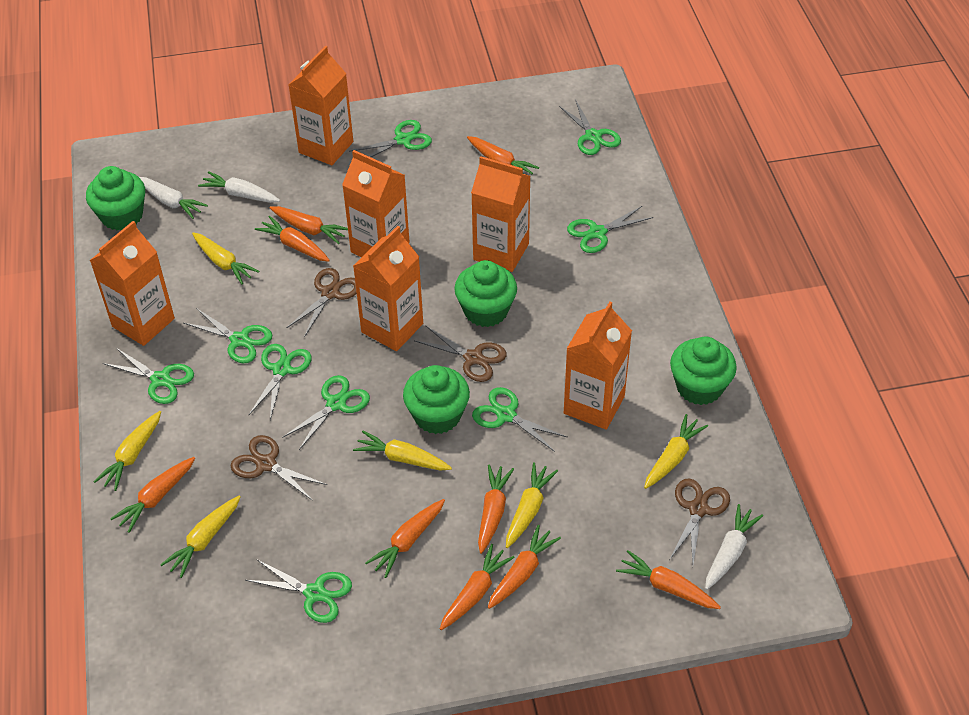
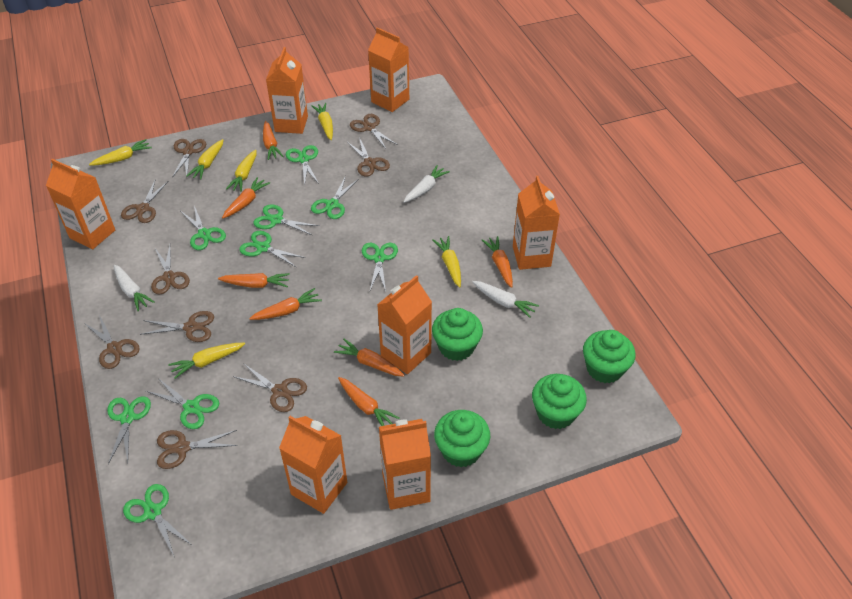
brown scissors: [231,435,327,501] [287,268,357,337] [414,325,507,382] [669,478,730,564] = 4 -> [84,315,140,369] [121,179,168,223] [140,311,214,342] [151,245,190,295] [157,430,238,469] [172,139,206,178] [233,363,307,412] [347,137,390,177] [350,114,398,149] = 9
orange carrot: [110,457,195,533] [255,216,330,262] [270,206,348,244] [365,499,445,578] [440,544,515,630] [467,136,539,174] [478,464,514,554] [488,525,561,609] [616,550,721,609] = 9 -> [218,273,290,288] [222,177,270,218] [249,288,322,320] [263,121,284,160] [334,339,405,376] [338,377,400,426] [482,236,513,288] = 7
orange carton: [90,221,175,346] [288,46,353,165] [342,150,410,257] [353,226,423,351] [471,156,530,272] [564,302,632,430] = 6 -> [46,159,115,250] [266,47,308,134] [279,416,347,514] [368,27,409,112] [377,275,432,374] [379,419,431,510] [513,176,560,270] = 7

